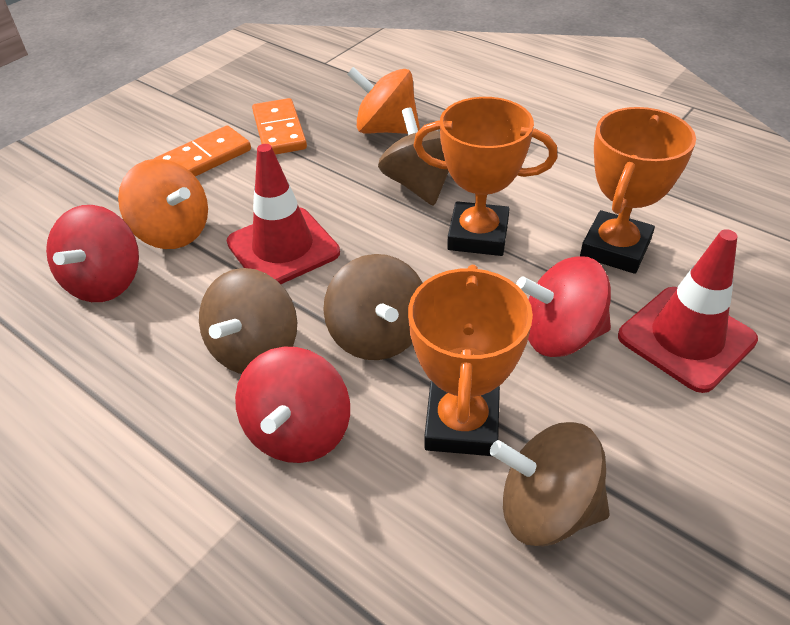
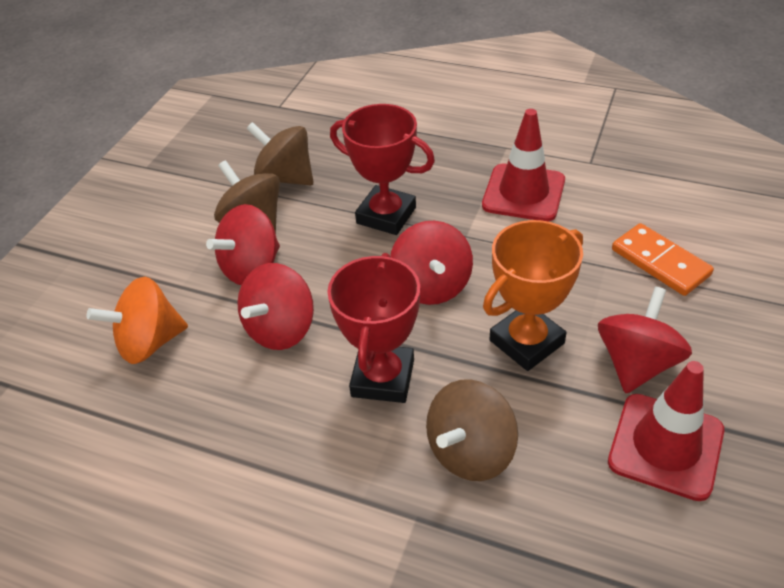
brown spinning top: [199,268,297,374] [323,254,423,360] [378,108,449,206] [490,422,610,546] = 4 -> [214,160,280,234] [247,122,313,185] [426,379,518,481] = 3
orange domino: [154,126,251,176] [252,98,307,155] = 2 -> [612,223,714,296] = 1
orange spinning top: [118,159,208,249] [347,67,420,134] = 2 -> [87,277,188,364] = 1
orange trophy: [408,265,533,456] [413,97,557,256] [580,107,696,274] = 3 -> [483,220,583,371] = 1
red spinning top: [46,205,139,302] [235,347,350,463] [516,256,611,357] = 3 -> [206,204,280,285] [237,263,314,350] [390,221,473,305] [598,286,692,393] = 4
red trophy: none = 0 -> [328,253,420,403] [330,104,435,235] = 2

